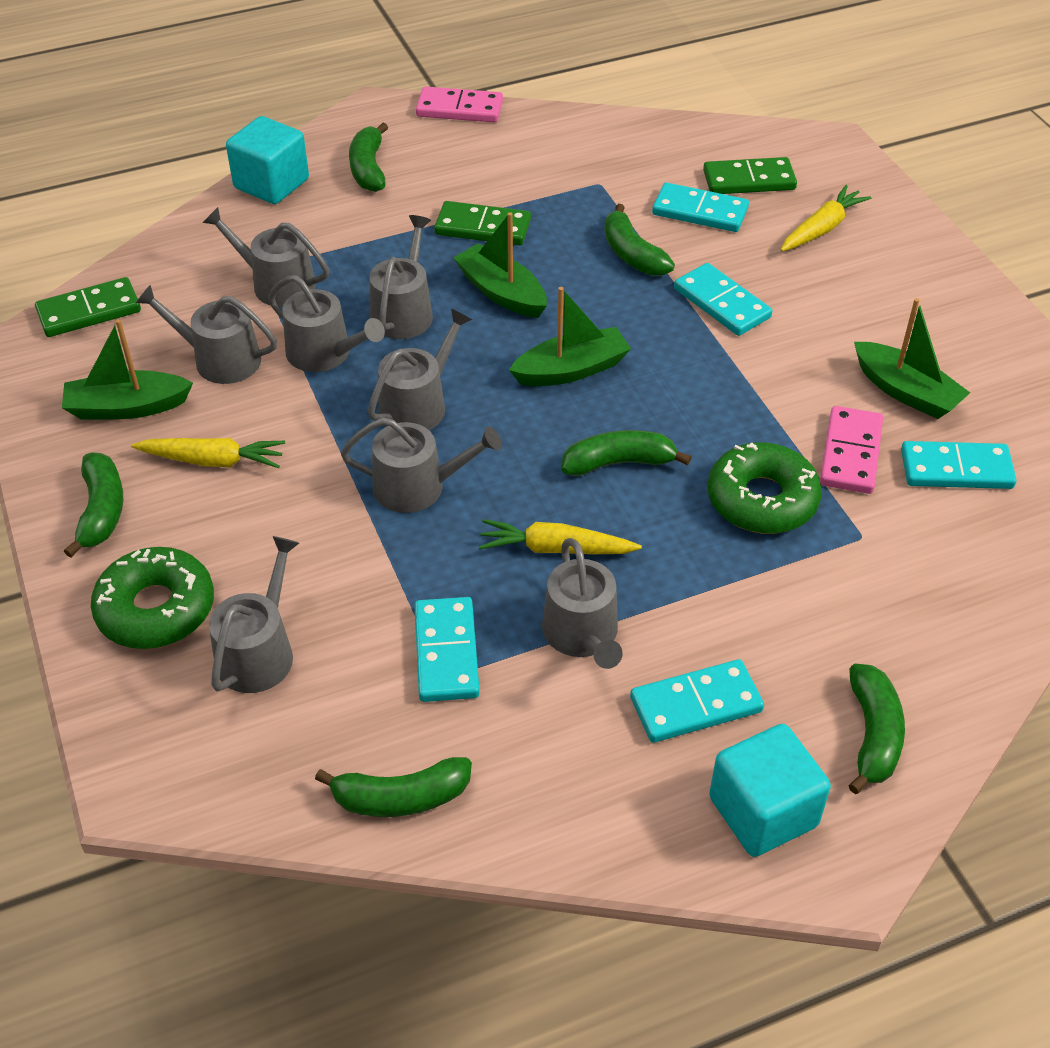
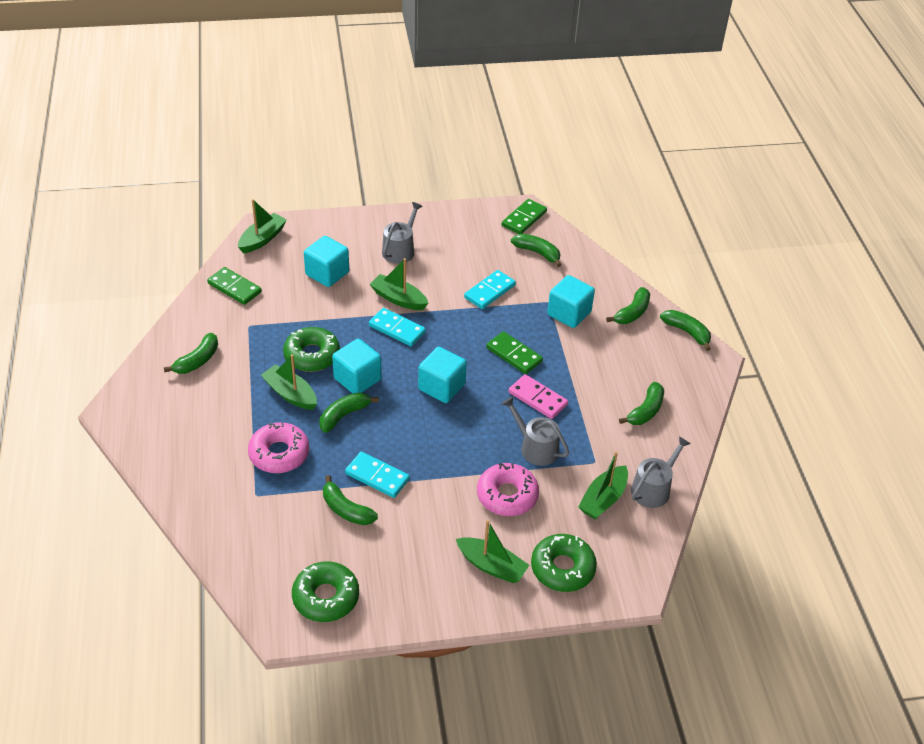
green banana: [64,453,123,558] [315,757,472,817] [349,123,388,192] [562,430,692,476] [604,204,675,276] [848,664,905,794] = 6 -> [164,333,218,374] [320,392,379,433] [323,475,378,525] [511,234,561,267] [606,287,650,324] [619,382,664,425] [660,310,711,351] = 7
green boat: [62,319,193,420] [453,212,547,318] [509,287,631,386] [854,298,970,419] = 4 -> [238,199,287,253] [261,354,317,410] [369,258,429,310] [456,520,529,583] [578,452,628,519] = 5
green donut: [91,547,214,649] [707,442,822,534] = 2 -> [283,327,340,372] [292,561,359,622] [531,534,597,592] = 3
grey watering can: [136,285,277,384] [203,207,329,307] [209,536,299,693] [268,275,385,372] [341,418,502,513] [368,308,472,430] [370,215,433,339] [542,538,623,669] = 8 -> [382,202,423,264] [502,396,569,466] [631,436,691,508] = 3
pink domino: [416,87,503,122] [820,406,883,494] = 2 -> [509,374,568,419] = 1
pink donut: none = 0 -> [248,422,309,473] [477,463,539,516] = 2
turquoise cube: [226,116,309,204] [709,724,831,857] = 2 -> [304,236,349,287] [332,339,382,394] [418,347,467,403] [547,275,595,328] = 4
turquoise domino: [414,597,480,702] [630,659,764,743] [652,182,749,232] [674,263,772,336] [901,441,1017,489] = 5 -> [345,452,410,498] [369,308,426,346] [464,270,516,309] = 3
yellow carrot: [131,438,285,468] [479,519,642,554] [781,185,871,251] = 3 -> none = 0

